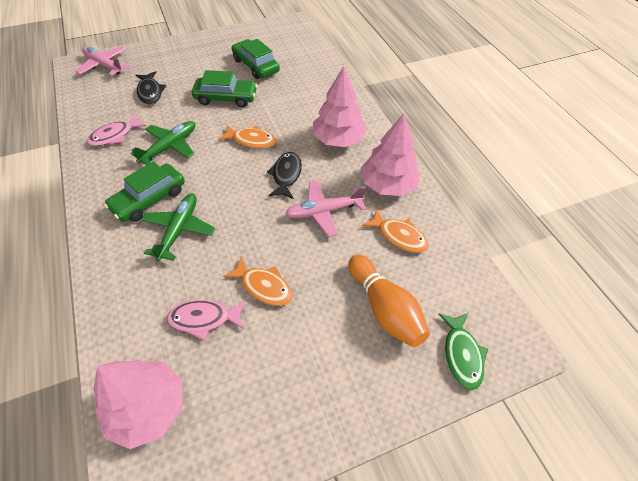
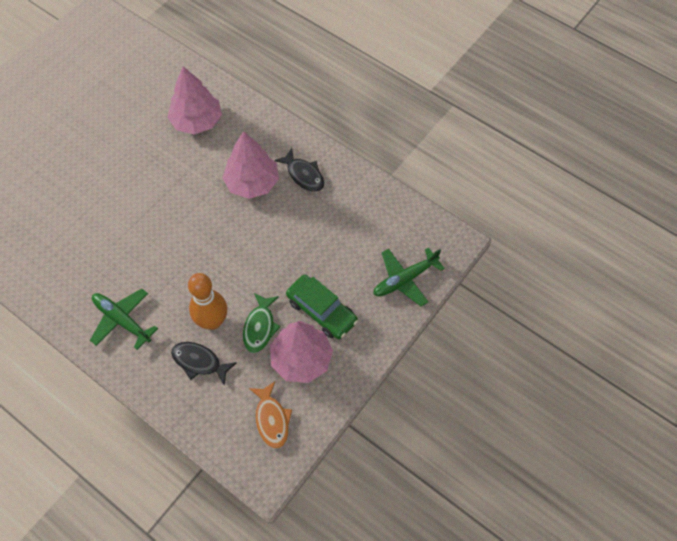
green car: [104,161,185,222] [192,70,257,107] [232,39,280,79] = 3 -> [286,274,358,339] = 1
orange fish: [218,125,276,149] [223,256,293,306] [362,208,429,253] = 3 -> [249,381,292,448] = 1
pink fish: [87,114,147,146] [167,300,245,340] = 2 -> none = 0
pink plane: [75,46,130,76] [285,180,366,237] = 2 -> none = 0

